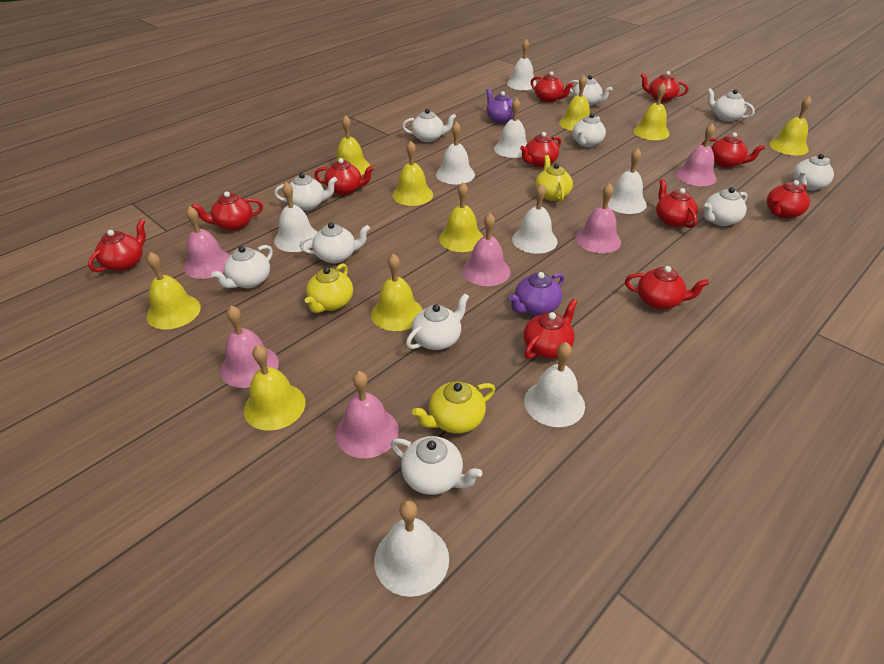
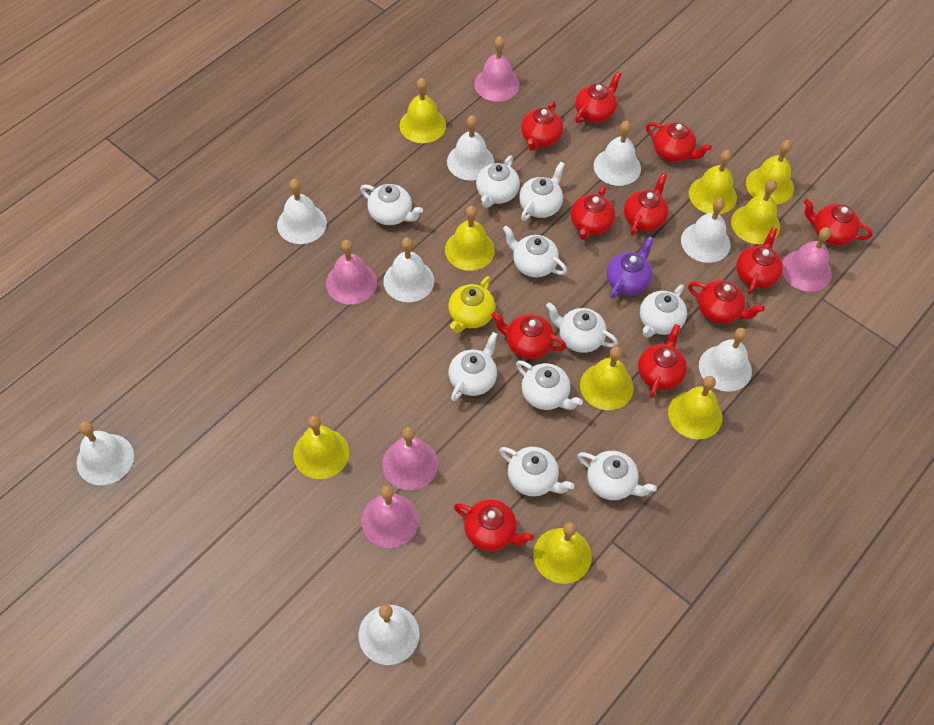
pink bell: [183,206,230,279] [220,306,279,388] [335,371,399,458] [462,213,510,286] [575,183,621,253] [676,123,717,186] = 6 -> [326,240,377,304] [361,485,419,548] [382,427,438,490] [474,36,520,102] [782,227,832,292] = 5
purple teapot: [486,88,513,124] [509,272,564,316] = 2 -> [606,236,654,299] = 1
white teapot: [211,245,273,288] [274,173,337,211] [300,222,370,264] [391,436,482,495] [402,109,456,142] [406,294,469,350] [569,75,612,106] [572,113,606,147] [704,187,747,226] [707,88,755,122] [793,154,834,191] = 11 -> [360,184,423,225] [449,332,498,401] [476,155,520,208] [499,447,574,496] [503,226,567,277] [516,361,583,410] [519,162,565,221] [546,302,618,353] [577,451,657,500] [640,285,687,338] = 10
yellow teapot: [305,263,353,313] [412,381,495,434] [535,155,573,202] = 3 -> [448,276,495,333] = 1

